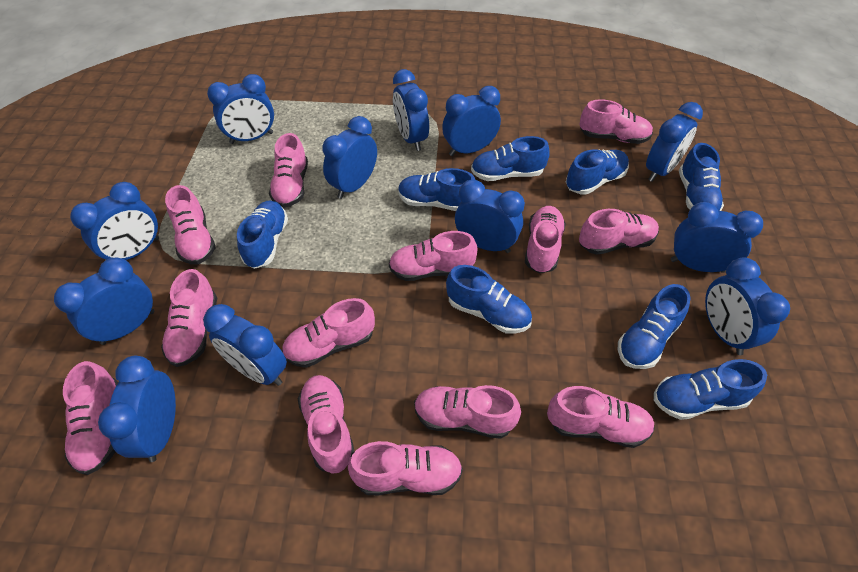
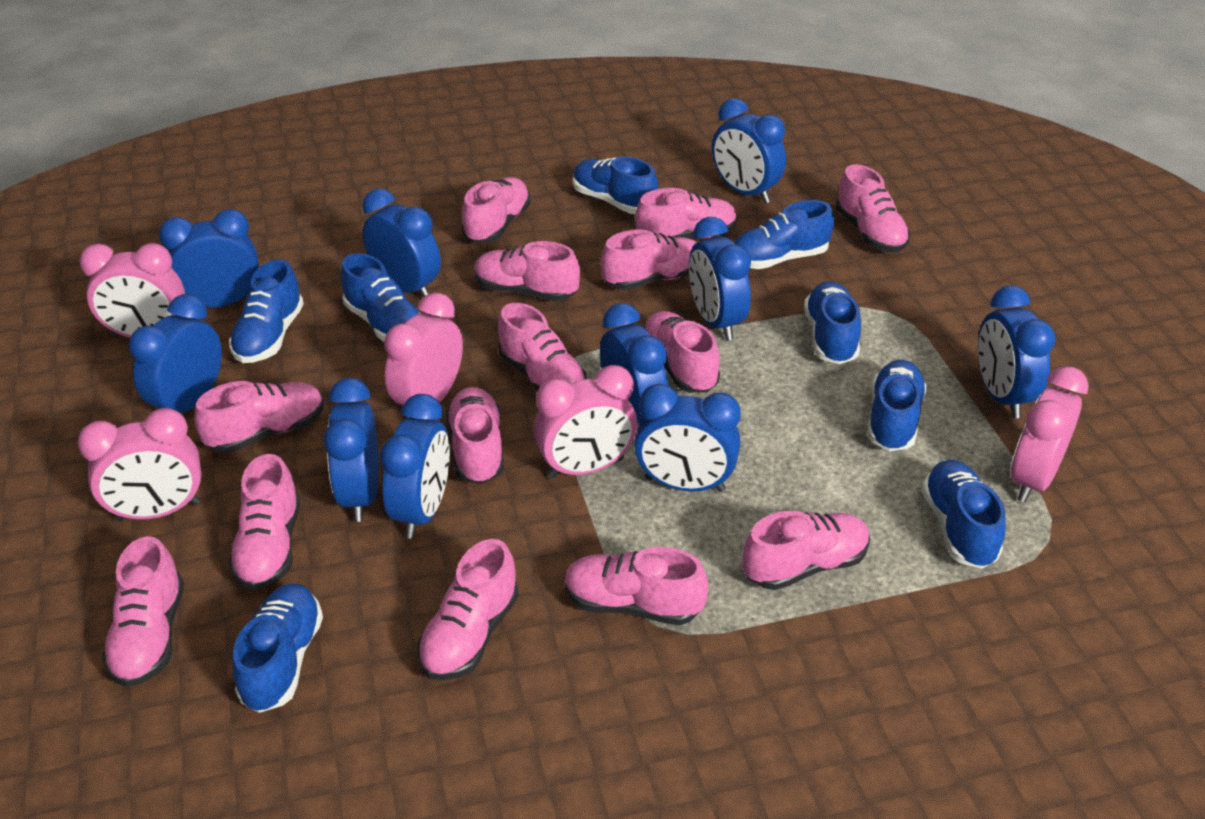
blue clock: [54,258,154,345] [70,182,159,260] [98,356,176,462] [203,304,287,386] [207,74,274,144] [322,116,377,199] [393,69,429,151] [442,86,501,156] [455,179,525,253] [646,102,703,182] [671,202,763,273] [705,258,790,355] = 12 -> [129,294,222,413] [159,209,259,307] [324,378,379,522] [363,188,441,297] [380,394,450,539] [600,303,668,423] [634,384,741,492] [689,217,751,340] [712,98,786,203] [978,285,1056,418] = 10
pink clock: none = 0 -> [78,408,202,522] [79,243,185,338] [384,293,463,418] [533,365,637,478] [1011,366,1089,502] = 5
pink shoe: [63,361,118,475] [161,269,217,367] [165,185,215,265] [269,133,308,208] [282,298,375,368] [297,375,355,474] [348,441,463,495] [389,231,478,281] [414,385,521,439] [525,206,566,274] [547,386,655,448] [579,209,659,255] [580,99,653,144] = 13 -> [102,536,184,687] [194,381,324,453] [228,454,300,590] [417,539,519,680] [446,387,504,484] [462,177,531,243] [474,241,580,302] [498,303,587,391] [564,547,708,625] [601,229,697,290] [635,188,737,239] [644,311,720,393] [743,511,870,590] [836,164,910,252] = 14

